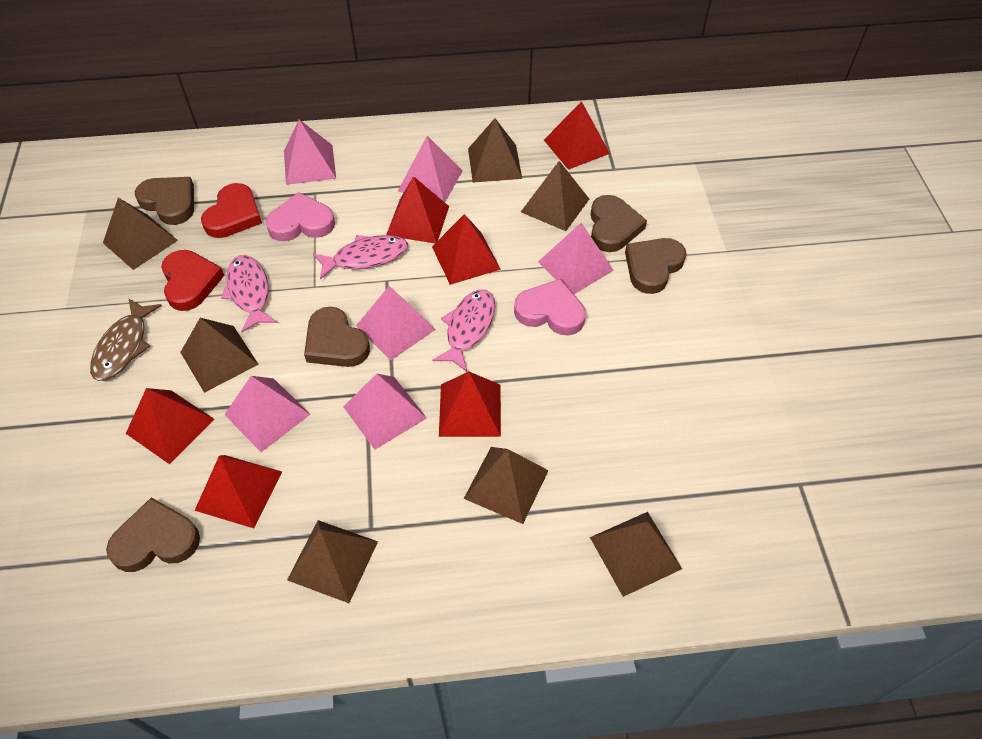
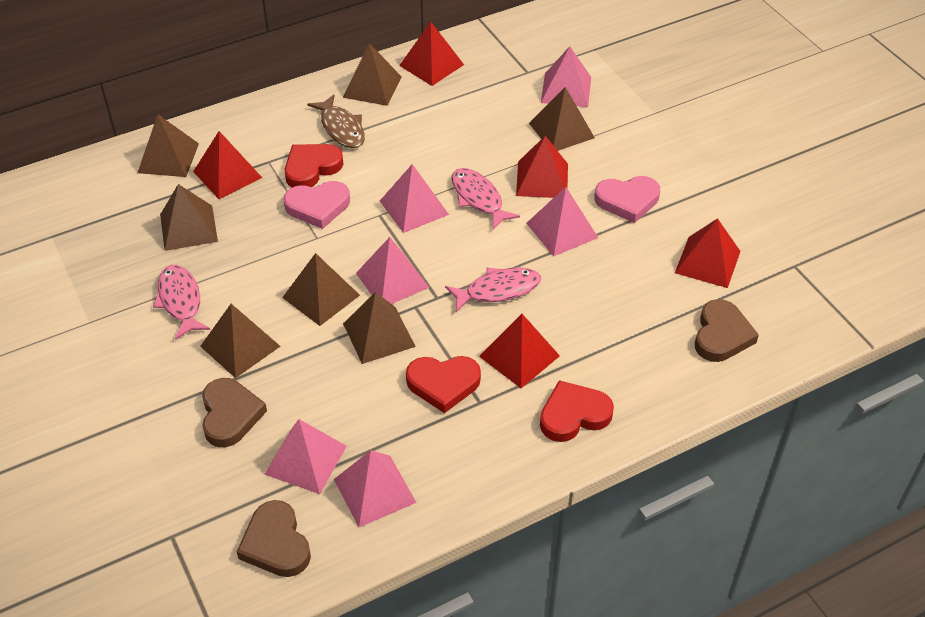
brown heart: [106,497,200,572] [135,177,194,225] [304,307,370,367] [591,195,647,252] [625,238,686,294] = 5 -> [202,378,267,447] [237,500,311,577] [695,299,759,362] = 3
red heart: [161,250,224,311] [201,183,262,238] = 2 -> [285,144,343,187] [406,356,481,413] [540,380,614,442] = 3
red pyramid: [126,388,214,464] [194,455,282,528] [386,176,449,243] [432,214,501,285] [439,371,501,437] [544,101,610,170] = 6 -> [193,131,262,199] [399,22,464,86] [479,314,560,388] [516,136,568,198] [675,218,741,288] = 5

